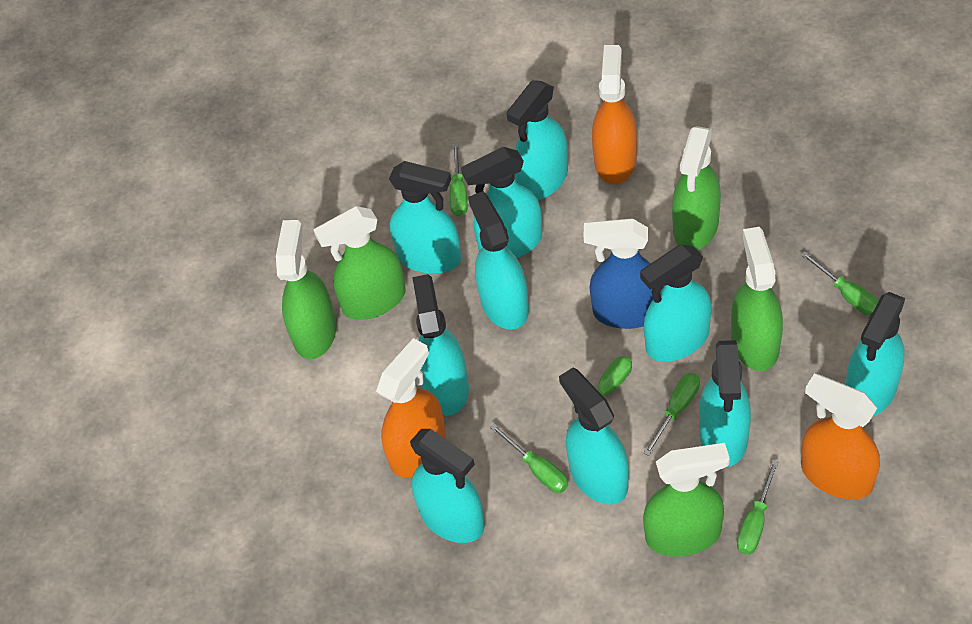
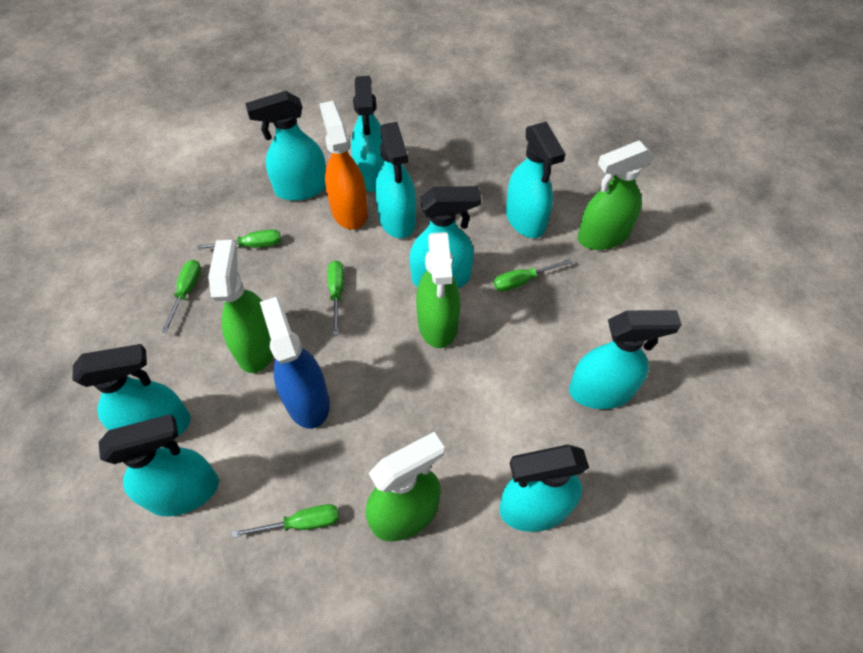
green screwdriver: [450,143,468,216] [490,424,568,493] [566,356,632,431] [643,373,700,456] [737,460,779,555] [801,251,879,316] = 6 -> [161,260,201,333] [198,229,281,250] [232,504,339,538] [328,261,344,335] [494,259,572,292] = 5
green spray bottle: [276,220,337,359] [314,206,406,320] [643,443,730,556] [672,126,721,250] [731,227,783,371] = 5 -> [208,240,274,373] [366,432,445,541] [416,232,460,348] [578,141,655,250] = 4
orange spray bottle: [376,338,446,477] [592,45,637,184] [801,374,880,499] = 3 -> [319,101,368,230] = 1
turquoise spray bottle: [389,161,461,274] [410,429,485,543] [412,274,469,416] [461,147,542,258] [468,191,529,329] [506,80,568,200] [559,368,629,505] [640,244,712,362] [699,340,751,467] [845,292,905,417] = 10 -> [73,344,191,435] [99,414,219,516] [245,91,326,201] [351,76,385,192] [375,122,416,238] [409,186,481,288] [499,444,589,532] [506,121,566,238] [569,310,682,409] = 9

